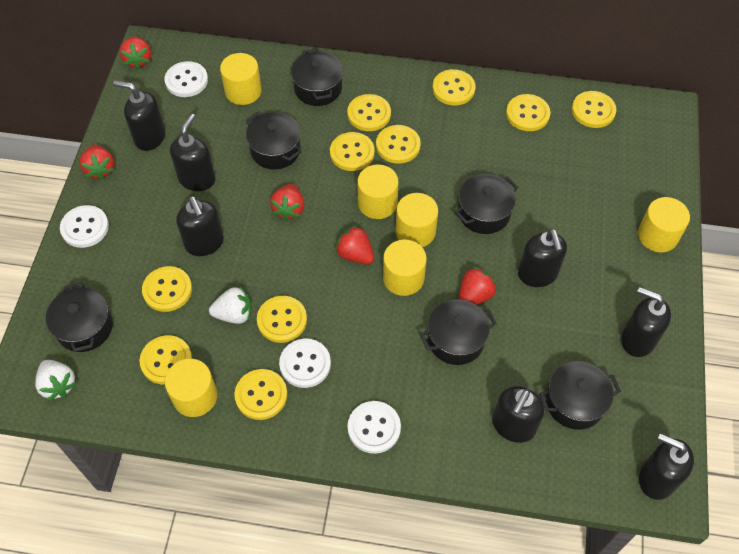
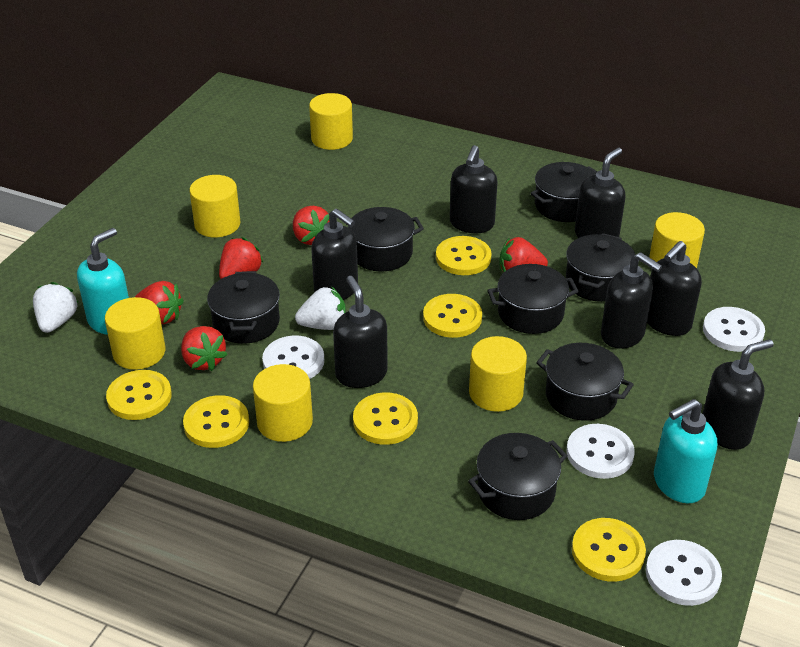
black pot: [46,282,113,352] [246,112,302,170] [291,49,343,106] [420,299,497,365] [455,174,518,234] [539,361,621,430] = 6 -> [207,271,280,344] [348,207,424,271] [468,433,568,520] [487,264,579,334] [530,162,597,222] [536,343,634,421] [566,233,635,302] = 7
turquoise soap dispenser: none = 0 -> [77,228,129,335] [654,399,717,504] = 2
yellow button: [139,335,192,384] [142,266,192,312] [234,369,287,420] [257,296,307,343] [330,132,375,171] [347,94,391,131] [376,125,421,164] [432,69,476,105] [506,94,550,131] [572,91,616,128] = 10 -> [106,370,172,420] [183,395,249,448] [353,392,418,445] [423,294,482,338] [436,236,492,275] [572,518,646,582] = 6

